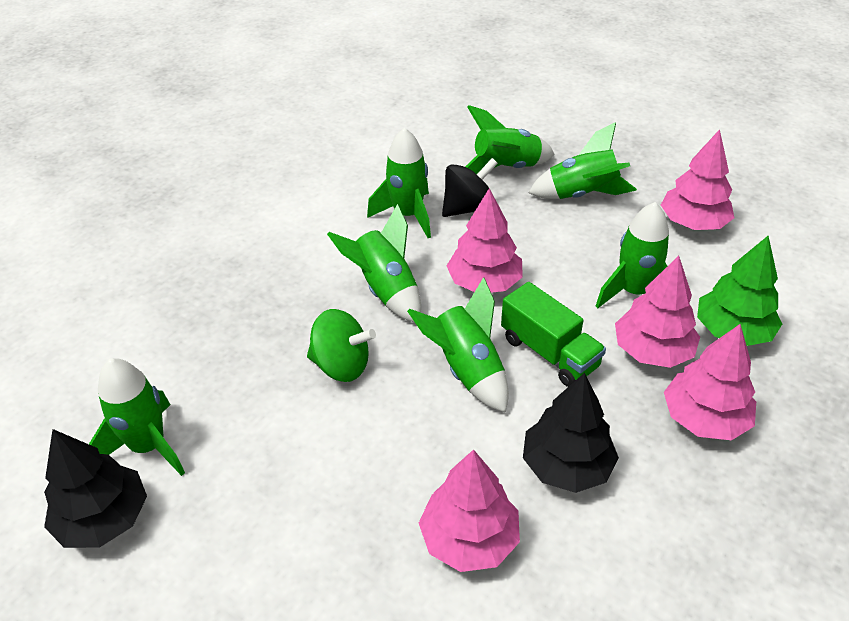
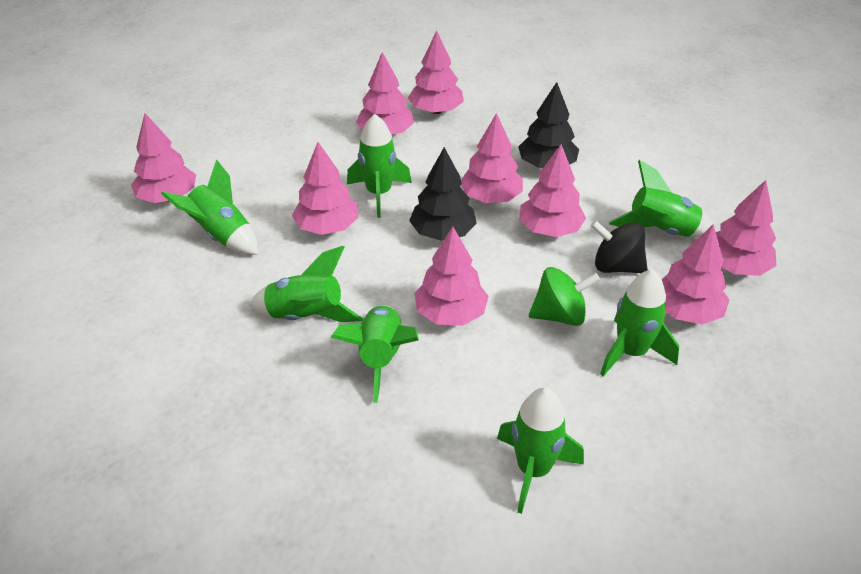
green tree: [697,236,782,346] = 1 -> none = 0
green truck: [501,282,606,387] = 1 -> none = 0
pink tree: [419,449,520,572] [447,188,523,293] [615,256,700,368] [661,129,734,230] [664,324,756,440] = 5 -> [131,113,196,203] [292,142,359,235] [356,52,414,135] [408,31,464,114] [414,227,489,326] [461,113,523,203] [519,144,586,237] [662,224,729,325] [716,180,776,276] = 9

